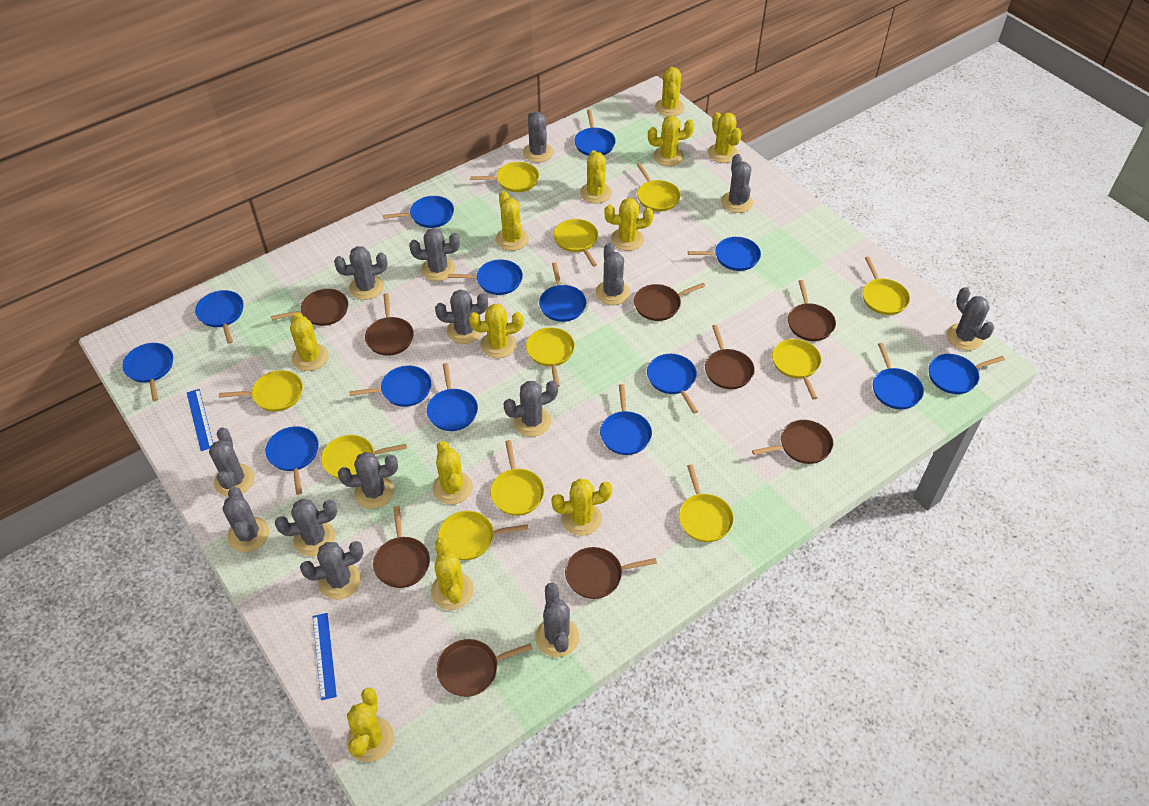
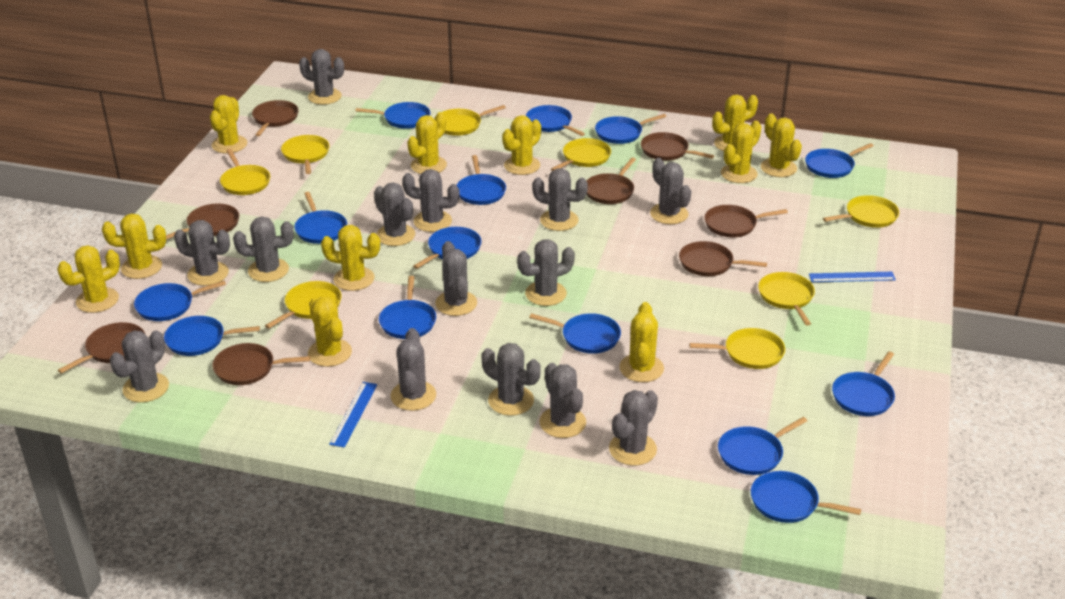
brown pan: [271,289,348,326] [365,293,414,356] [373,506,430,588] [437,639,533,697] [565,547,657,599] [634,283,705,321] [705,325,755,389] [752,420,833,464] [788,280,836,341] = 9 -> [58,322,145,374] [166,204,239,240] [212,343,310,385] [252,100,299,136] [586,157,636,204] [641,132,714,161] [679,241,767,276] [704,205,788,238] = 8
yellow cactus: [290,313,329,371] [347,688,394,762] [431,538,474,610] [432,441,473,505] [469,304,523,358] [496,191,529,251] [551,478,612,536] [580,150,612,204] [604,198,654,251] [648,116,694,166] [655,67,685,116] [708,112,742,163] = 12 -> [57,245,120,313] [102,214,166,279] [210,95,247,154] [308,297,352,367] [321,225,380,291] [407,112,447,174] [502,115,541,175] [619,302,664,382] [712,95,758,151] [721,121,761,183] [761,114,802,177] = 11
yellow pan: [219,370,303,412] [321,435,407,479] [438,511,528,560] [470,162,539,192] [490,440,544,516] [526,327,575,387] [554,219,598,267] [637,162,681,212] [679,464,734,542] [772,339,822,399] [862,256,910,315] = 11 -> [220,149,270,195] [265,281,342,329] [281,135,329,174] [442,105,506,136] [551,138,611,171] [689,328,785,369] [758,272,815,326] [823,195,899,228] = 8

